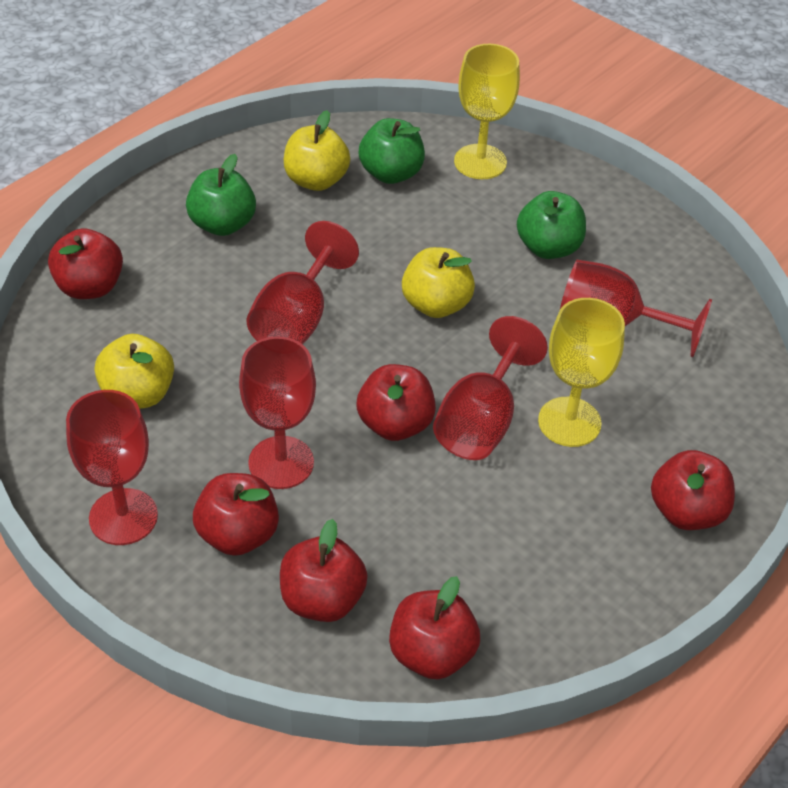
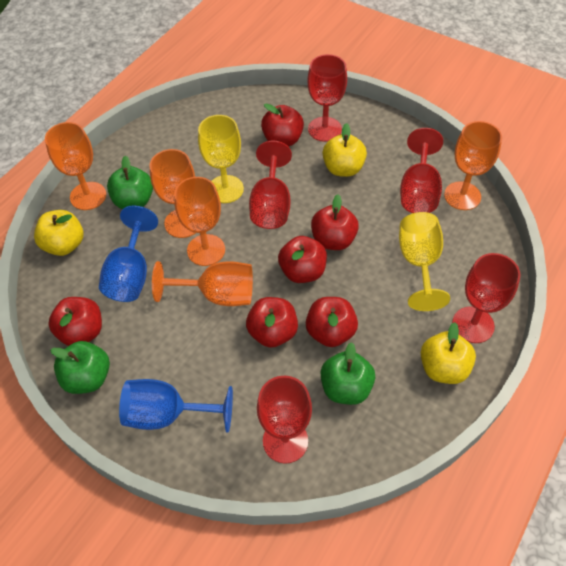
blue goblet: none = 0 -> [99,205,158,302] [119,379,233,433] = 2
orange goblet: none = 0 -> [45,122,106,210] [149,149,195,238] [152,261,253,306] [174,177,225,266] [444,121,502,210] = 5

